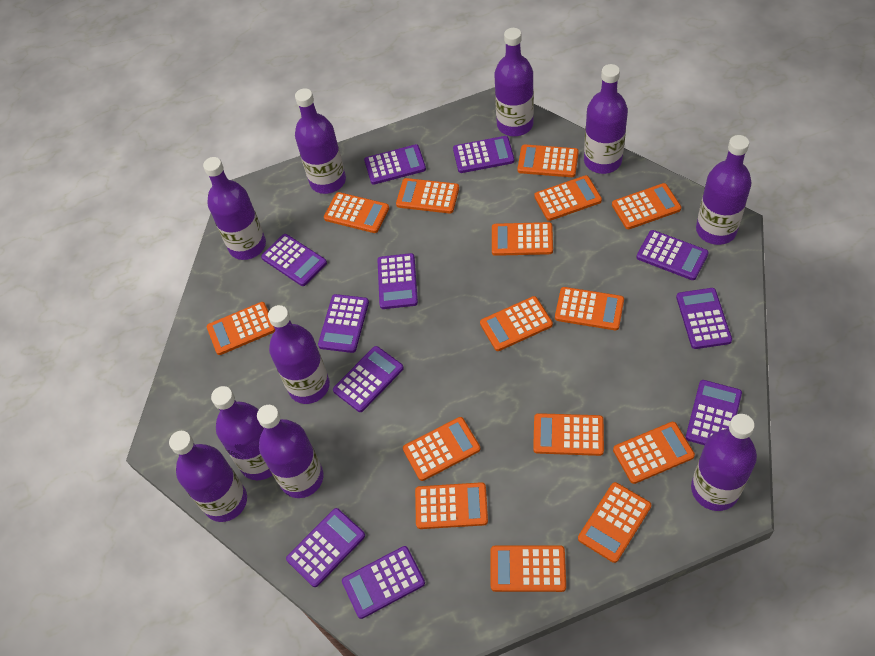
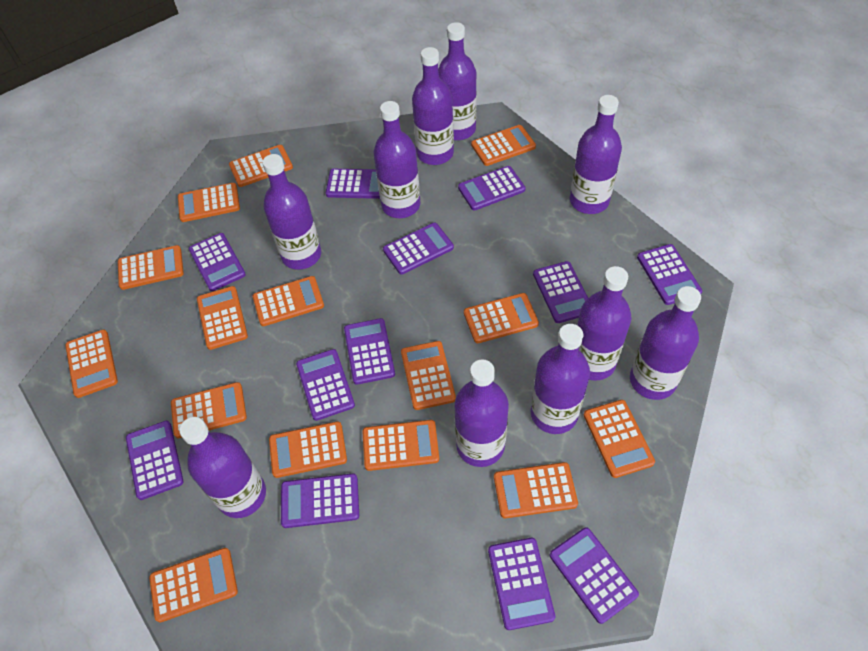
purple calculator: [261,234,327,286] [286,508,365,587] [318,294,369,353] [333,346,404,412] [342,546,425,619] [364,144,426,185] [378,253,418,309] [453,136,514,173] [637,230,709,280] [676,288,732,349] [686,380,742,445] = 11 -> [126,421,183,500] [189,233,246,291] [281,473,359,528] [296,349,355,421] [326,169,380,199] [344,318,395,385] [383,223,454,275] [458,166,526,211] [488,538,555,630] [533,261,588,323] [550,528,639,624] [637,244,702,305] = 12

